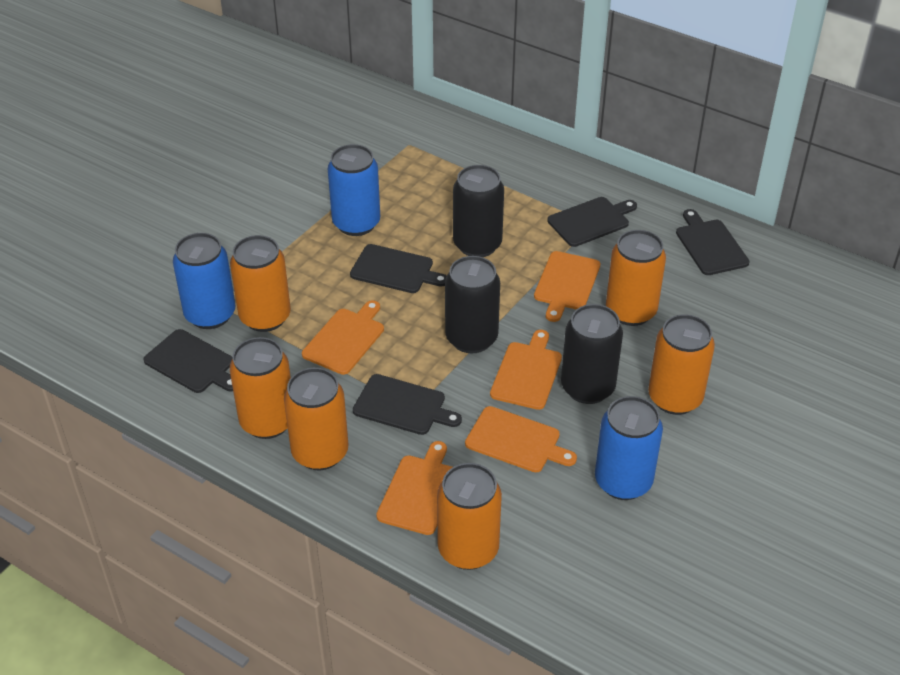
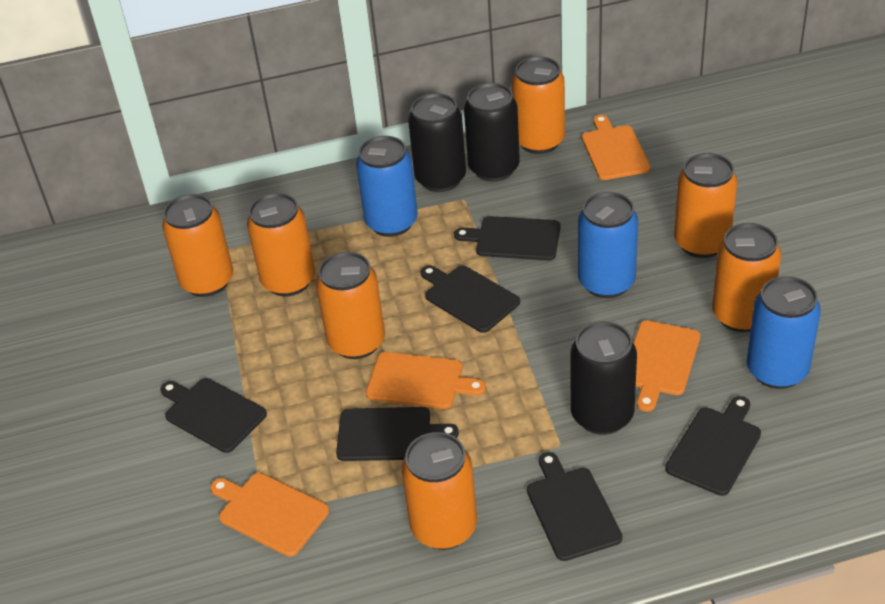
black cutting board: [143,329,233,393] [350,244,447,293] [353,374,462,435] [547,197,637,247] [676,209,750,275] = 5 -> [160,378,267,453] [336,407,459,461] [421,265,520,333] [454,216,561,261] [527,452,622,561] [665,396,761,496] = 6
orange can: [230,235,291,332] [230,337,291,439] [284,368,349,470] [437,463,502,570] [606,230,666,326] [648,314,715,415] = 6 -> [162,194,233,297] [247,193,315,297] [316,252,385,359] [401,432,477,550] [512,56,565,154] [674,153,737,258] [712,223,781,332] = 7
orange cutting board: [302,300,384,375] [376,441,453,535] [465,406,577,472] [490,330,562,410] [534,251,600,322] = 5 -> [210,473,329,557] [366,352,486,409] [582,115,651,180] [633,320,700,412] = 4

